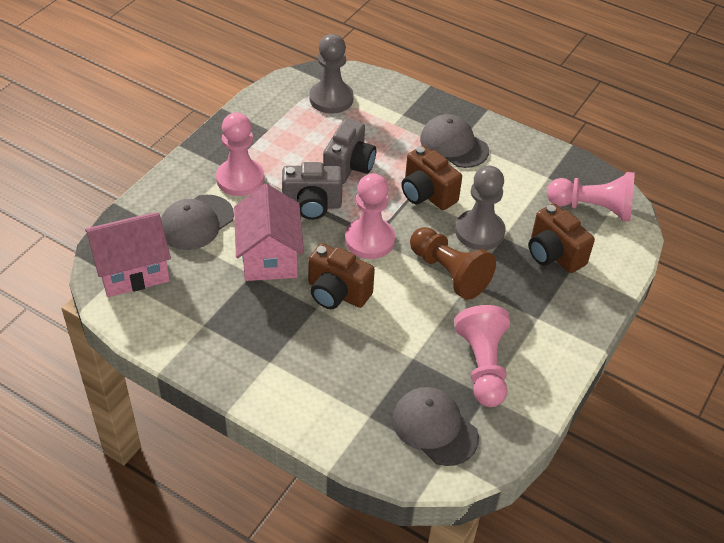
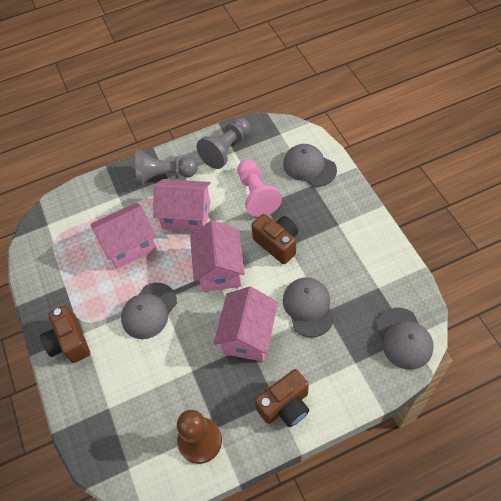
grey camera: [282,162,342,220] [323,119,376,184] = 2 -> none = 0
grey cap: [161,195,234,250] [392,387,479,466] [420,114,489,168] = 3 -> [121,283,177,339] [283,144,337,187] [283,277,334,337] [376,308,434,370] = 4
pink house: [85,212,171,297] [234,184,304,281] = 2 -> [91,202,157,269] [153,179,211,232] [190,220,245,292] [214,287,278,361] = 4
pink pawn: [216,112,264,196] [345,173,395,259] [454,305,510,407] [547,172,635,222] = 4 -> [237,159,282,217] = 1

